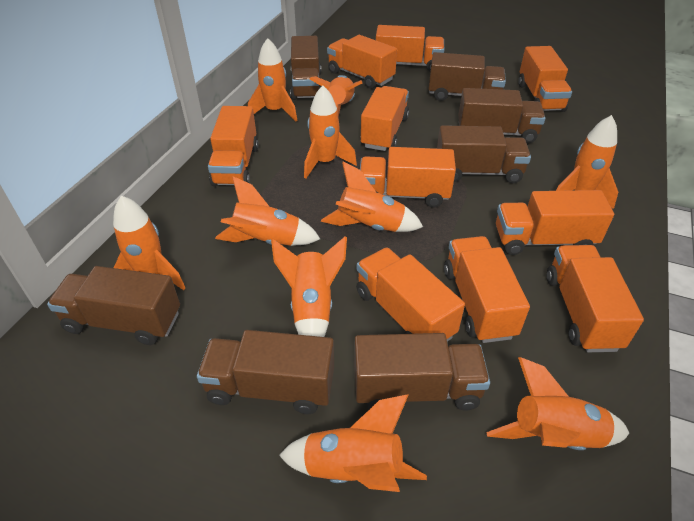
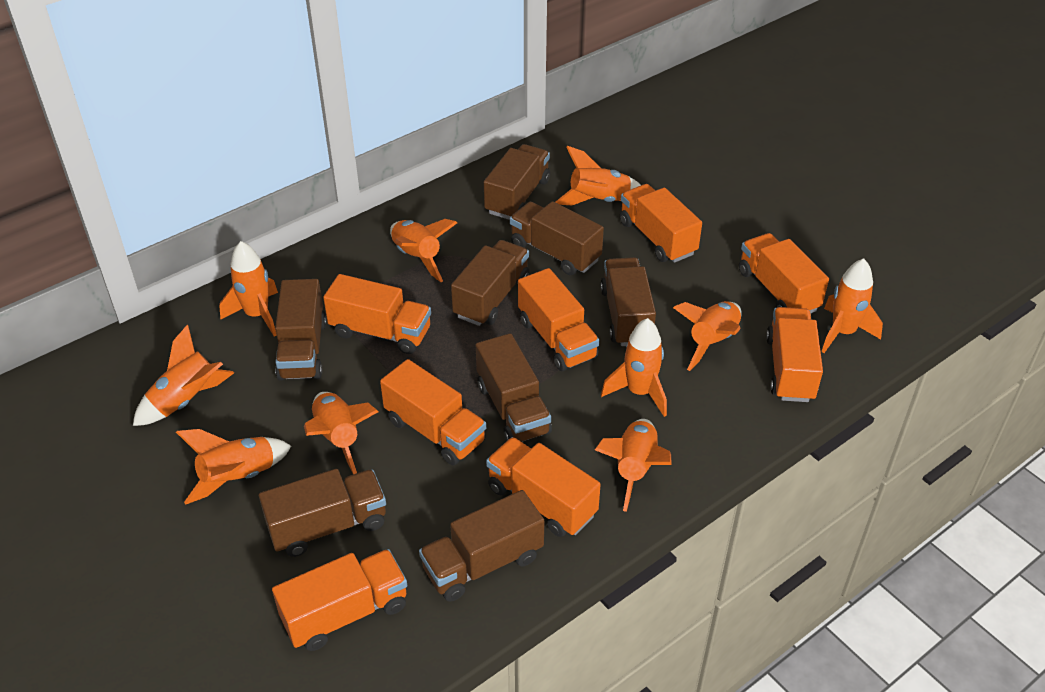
brown truck: [47,266,180,345] [197,330,334,414] [290,36,322,100] [354,333,490,411] [429,52,506,101] [437,125,531,183] [458,88,545,143] = 7 -> [259,469,386,557] [275,279,327,381] [419,490,544,602] [451,240,530,326] [476,333,552,442] [484,144,550,220] [510,201,604,275] [600,257,656,346] = 8
orange truck: [208,106,259,186] [327,35,397,89] [356,248,465,341] [360,86,409,151] [360,147,456,208] [376,25,444,72] [444,236,530,343] [496,190,614,255] [518,46,572,112] [547,245,644,352] = 10 -> [272,549,407,651] [323,274,431,354] [380,359,486,465] [486,437,601,537] [518,268,599,371] [620,184,702,263] [739,233,829,313] [766,307,823,402] = 8

